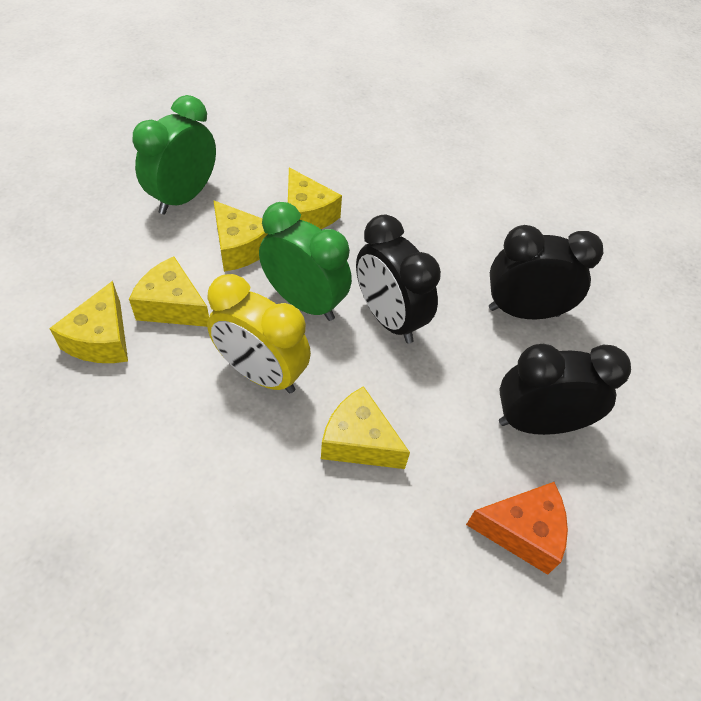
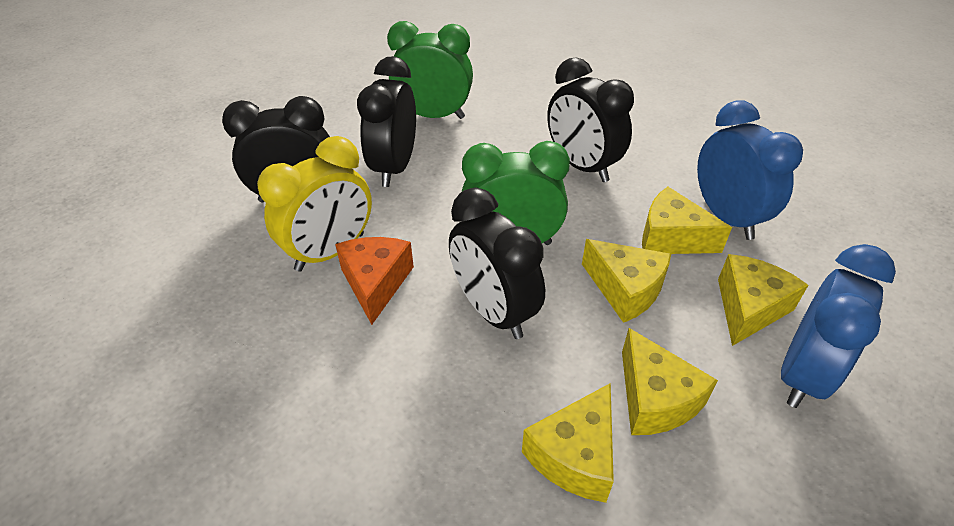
black clock: [356,214,441,343] [489,225,603,319] [499,344,631,435] = 3 -> [222,96,330,202] [357,56,416,187] [449,188,545,339] [547,57,634,182] = 4
blue clock: none = 0 -> [697,101,803,240] [781,244,896,408] = 2

